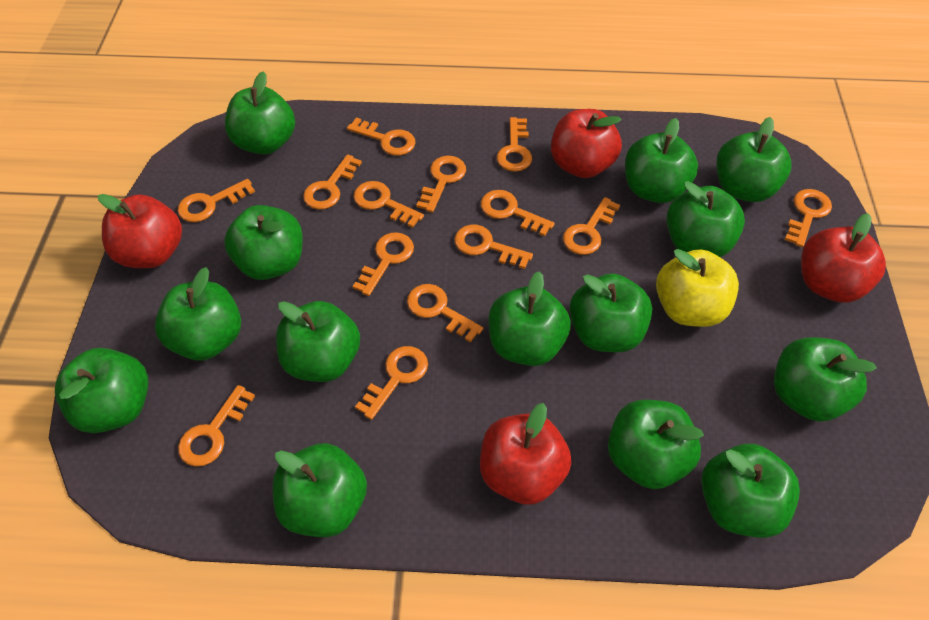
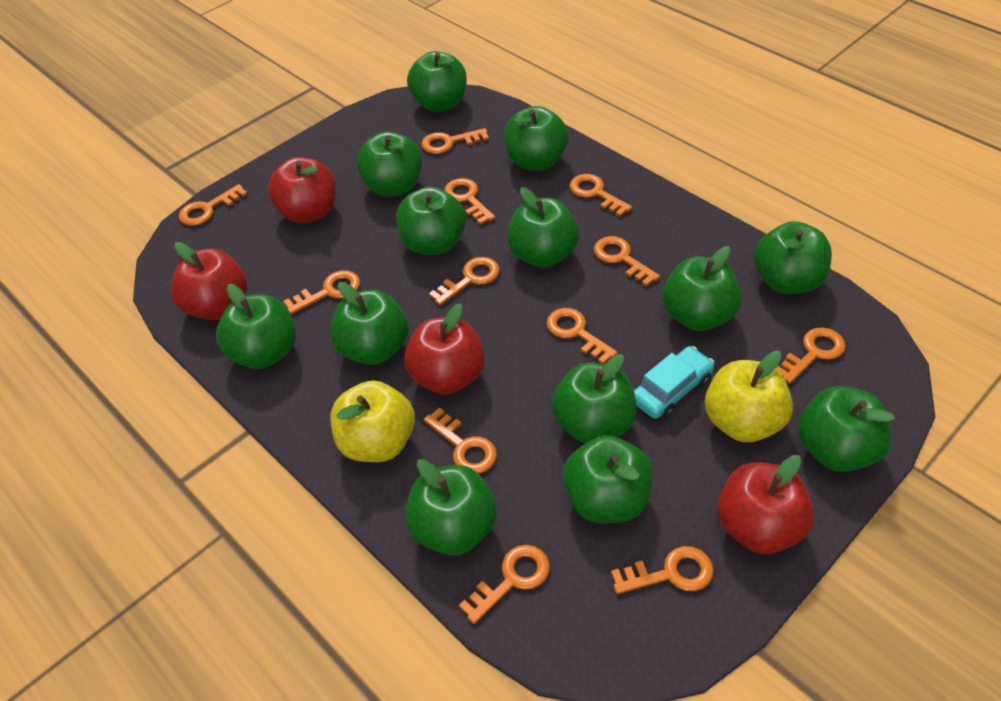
green apple: [55,348,149,433] [155,267,241,361] [224,205,303,280] [225,71,295,155] [273,443,367,537] [276,301,360,382] [489,271,571,366] [569,274,652,352] [608,400,704,489] [625,118,698,203] [666,181,745,257] [701,444,800,538] [716,117,791,202] [774,337,877,421] = 14 -> [216,284,296,369] [330,282,409,365] [357,131,423,197] [396,187,466,255] [405,459,497,555] [407,51,467,112] [504,106,569,171] [507,187,579,268] [552,354,636,443] [563,435,653,523] [663,246,742,331] [754,221,832,294] [798,386,895,472] = 13
orange key: [178,179,255,222] [178,385,255,466] [303,154,362,210] [347,117,416,156] [353,181,424,228] [353,232,414,296] [355,346,428,420] [407,284,483,342] [416,156,466,213] [454,225,533,269] [481,190,555,236] [497,117,532,172] [563,197,620,255] [785,189,832,247] = 14 -> [179,184,247,226] [283,270,360,314] [421,128,489,154] [423,407,497,474] [429,257,500,305] [444,178,495,225] [459,545,550,624] [546,308,618,364] [569,174,632,216] [594,236,660,286] [611,546,714,594] [776,327,846,384] = 12
turquoise car: none = 0 -> [634,346,714,419] = 1
yellow apple: [656,249,739,327] = 1 -> [330,381,415,462] [705,351,793,442] = 2

